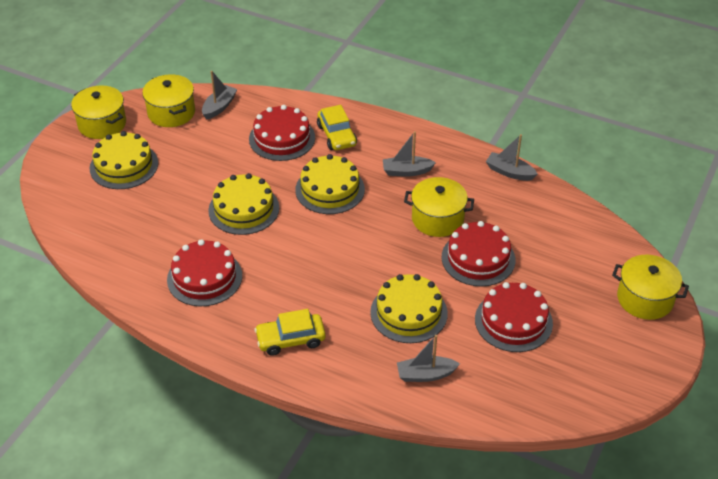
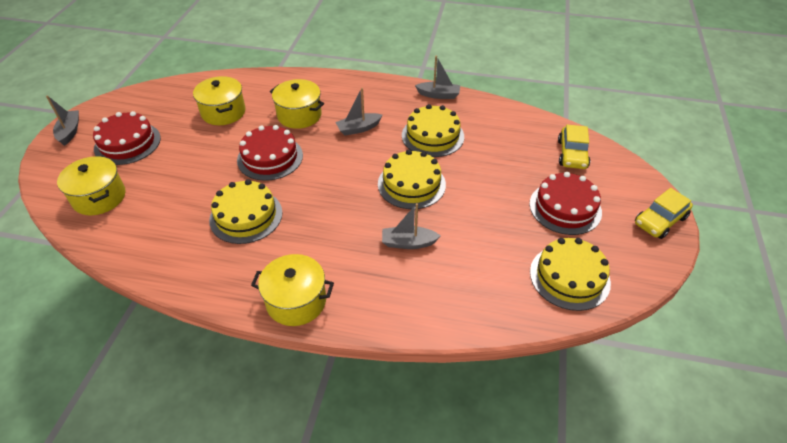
red cake: [167,239,242,306] [249,105,315,161] [442,221,515,287] [475,282,553,352] = 4 -> [93,111,161,165] [237,125,303,181] [530,172,602,235] = 3

